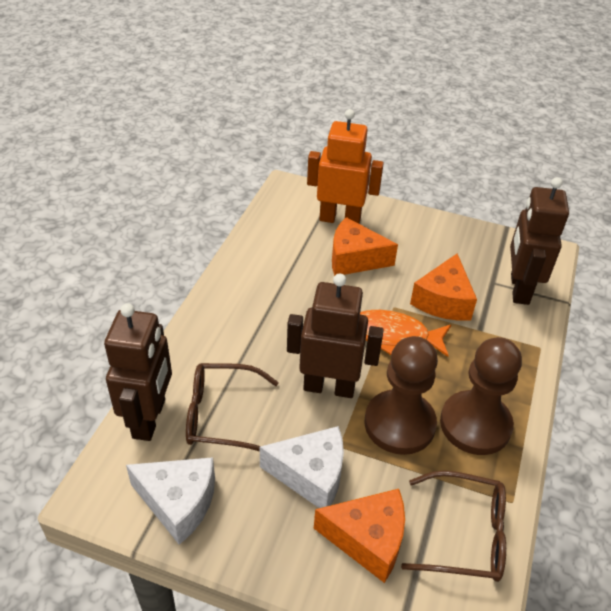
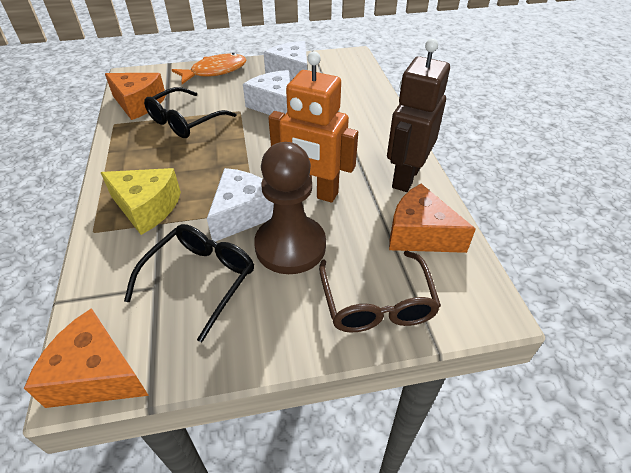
black glasses: none = 0 -> [124,224,254,342] [144,87,237,138] = 2
brown glasses: [186,363,279,452] [401,471,506,582] = 2 -> [319,251,441,333] = 1
brown pawn: [365,336,438,455] [440,337,522,455] = 2 -> [254,142,326,274] = 1
brown robot: [104,303,172,441] [287,273,384,398] [510,177,569,305] = 3 -> [387,39,450,192] = 1
white cheese: [126,457,215,545] [260,426,344,508] = 2 -> [207,168,274,242] [243,70,290,115] [263,41,307,81] = 3
yellow cheese: none = 0 -> [100,168,181,235] = 1

